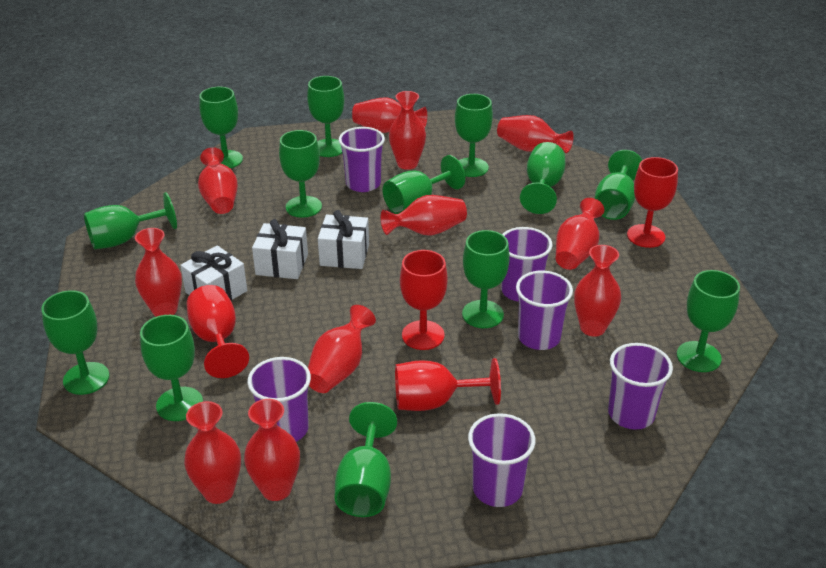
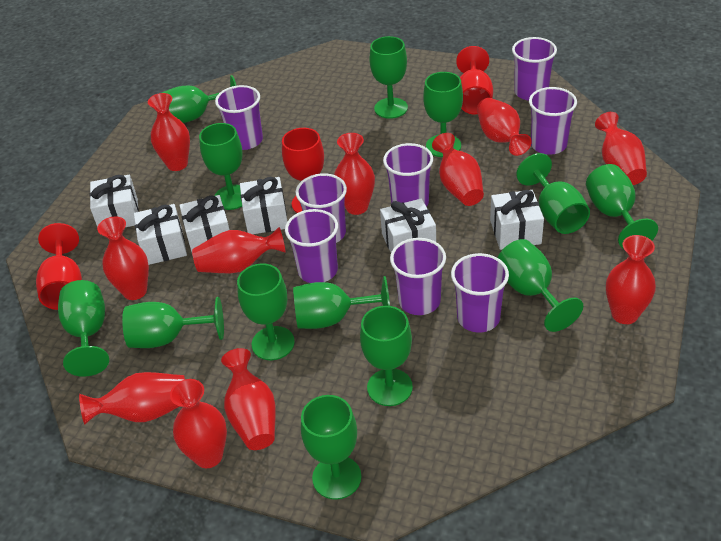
purple cup: [247,357,311,442] [339,127,385,192] [468,413,536,507] [501,227,552,302] [516,271,573,350] [608,343,673,430] = 6 -> [215,85,263,150] [285,209,338,283] [295,173,347,243] [383,143,433,207] [390,238,446,315] [451,253,509,332] [512,37,557,101] [529,87,577,155] = 8
red goblet: [187,285,249,378] [395,358,501,411] [400,250,447,350] [627,157,678,248] = 4 -> [36,223,82,310] [282,128,324,213] [456,46,493,114] = 3
white gift: [180,245,247,301] [252,219,308,279] [318,210,369,269] = 3 -> [90,175,139,227] [134,204,187,265] [179,195,230,256] [240,177,288,234] [380,199,436,252] [490,190,544,250] = 6

